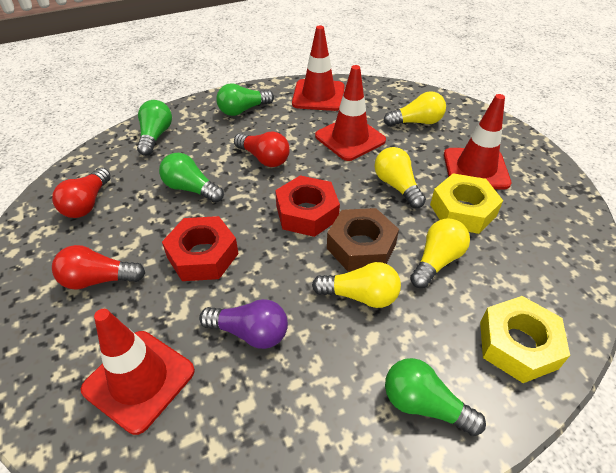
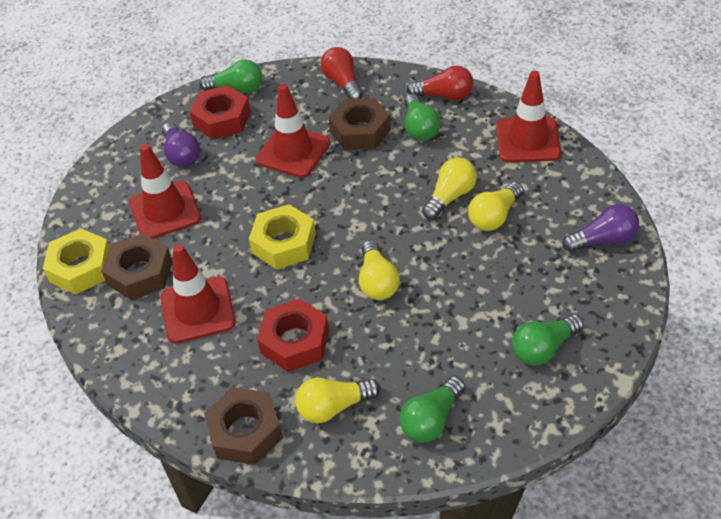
brown nut: [327,208,399,271] = 1 -> [102,233,173,300] [204,387,283,465] [329,98,391,150] = 3
purple light bulb: [199,299,288,349] = 1 -> [162,122,200,167] [563,204,639,252] = 2
red light bulb: [52,168,111,218] [52,245,145,290] [234,132,290,167] = 3 -> [320,47,363,99] [406,66,473,101] = 2

